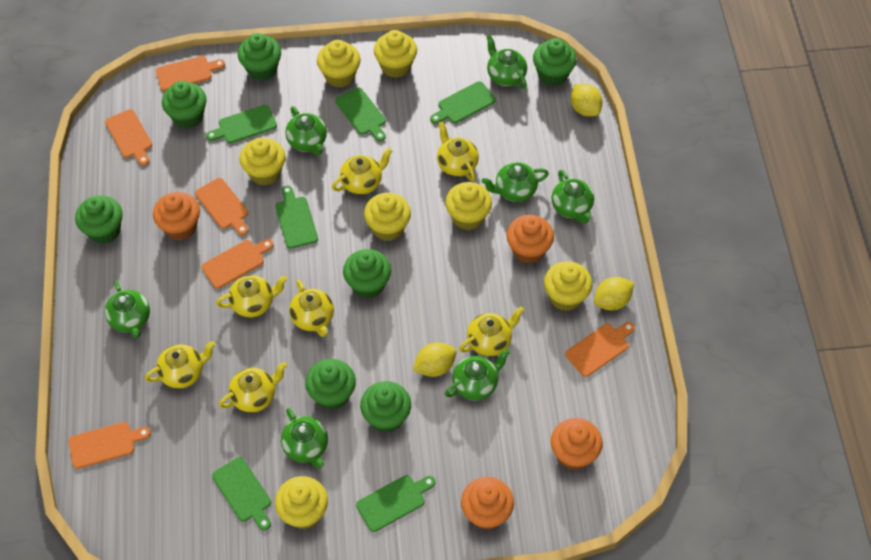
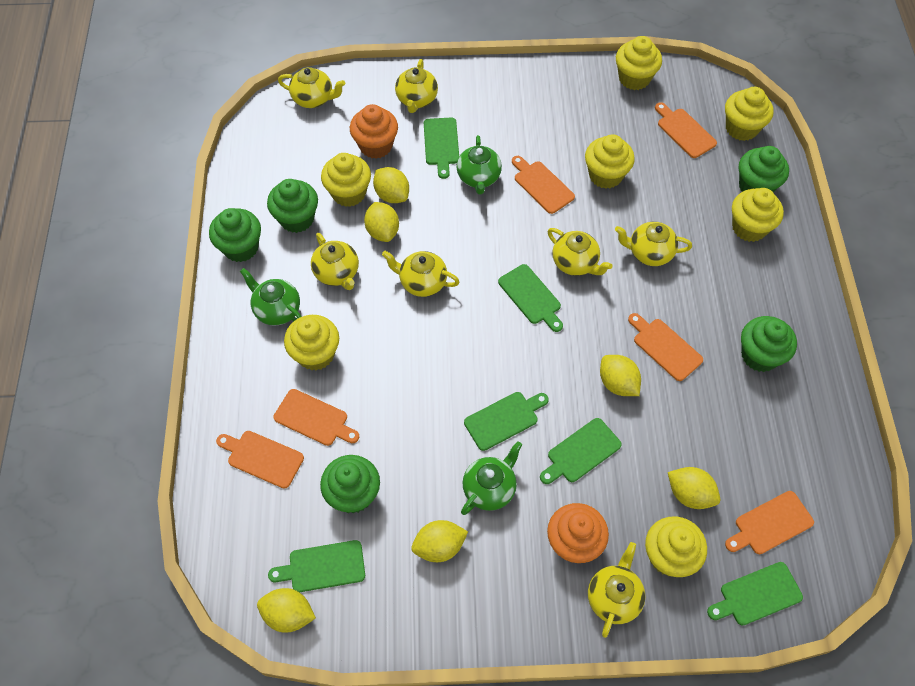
green cupcake: [75,195,123,244] [162,81,207,129] [238,33,281,81] [305,359,356,410] [343,249,391,299] [360,381,411,433] [533,38,577,86] = 7 -> [209,208,261,262] [267,179,318,233] [320,455,380,514] [739,146,789,192] [741,316,797,372] = 5
green teapot: [105,281,150,338] [281,408,328,468] [285,106,327,155] [445,349,510,401] [482,162,549,202] [486,35,527,89] [552,170,594,224] = 7 -> [240,268,302,326] [457,135,502,194] [461,441,522,515] = 3
orange cupcake: [153,192,200,241] [461,477,514,530] [507,215,554,264] [551,418,603,470] = 4 -> [350,104,398,159] [547,503,609,563] = 2
yellow lemon: [413,342,456,377] [571,84,603,117] [594,277,634,310] = 3 -> [257,588,316,633] [364,202,399,242] [373,167,409,203] [411,520,468,562] [600,355,641,396] [668,467,720,509] = 6

